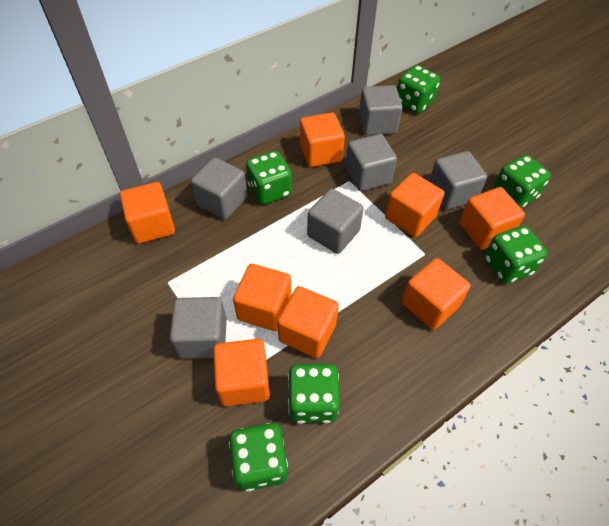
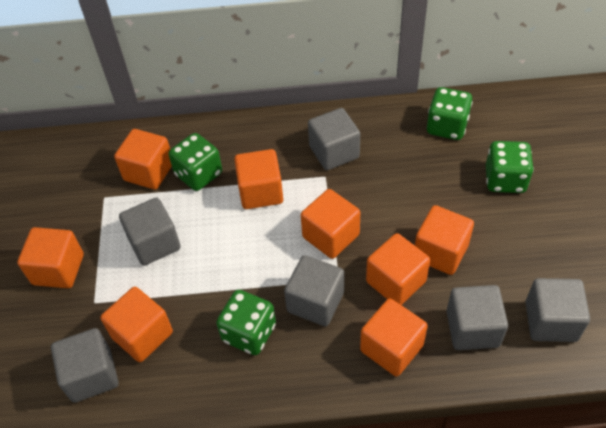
green dice: [229,423,288,492] [246,151,292,205] [288,364,340,424] [397,65,440,114] [484,226,547,284] [493,155,551,208] = 6 -> [169,133,222,191] [216,290,276,355] [427,87,473,140] [486,141,534,193] = 4

